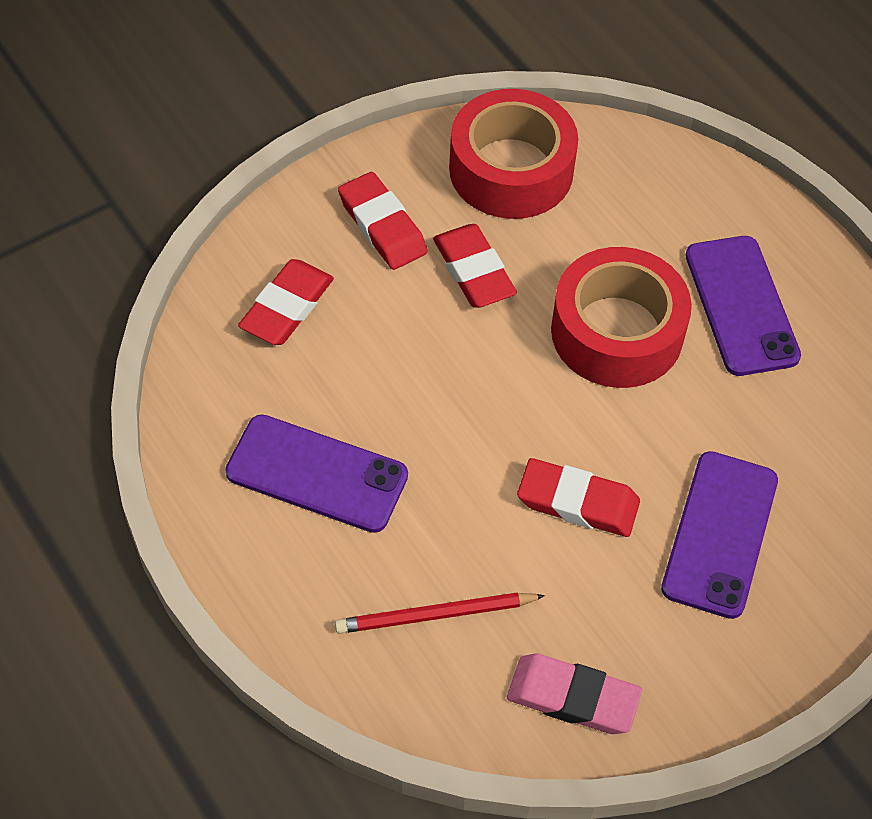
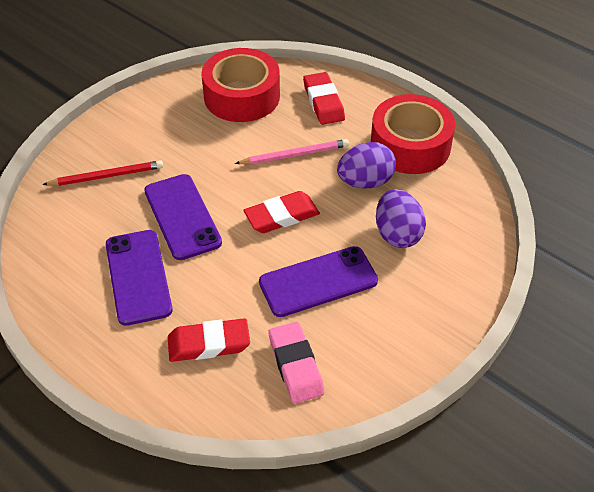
pink pencil: none = 0 -> [235,139,349,164] = 1
purple egg: none = 0 -> [337,142,396,188] [376,189,426,248] = 2
red eraser: [238,259,334,345] [338,172,428,270] [433,224,517,308] [517,458,640,537] = 4 -> [168,318,250,362] [244,191,320,233] [303,72,345,125] = 3

